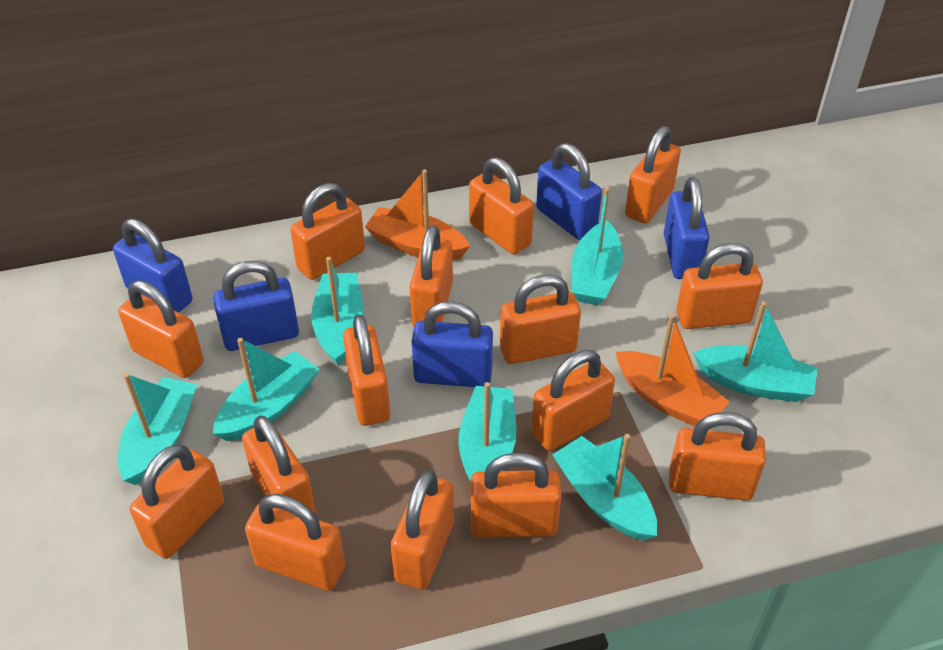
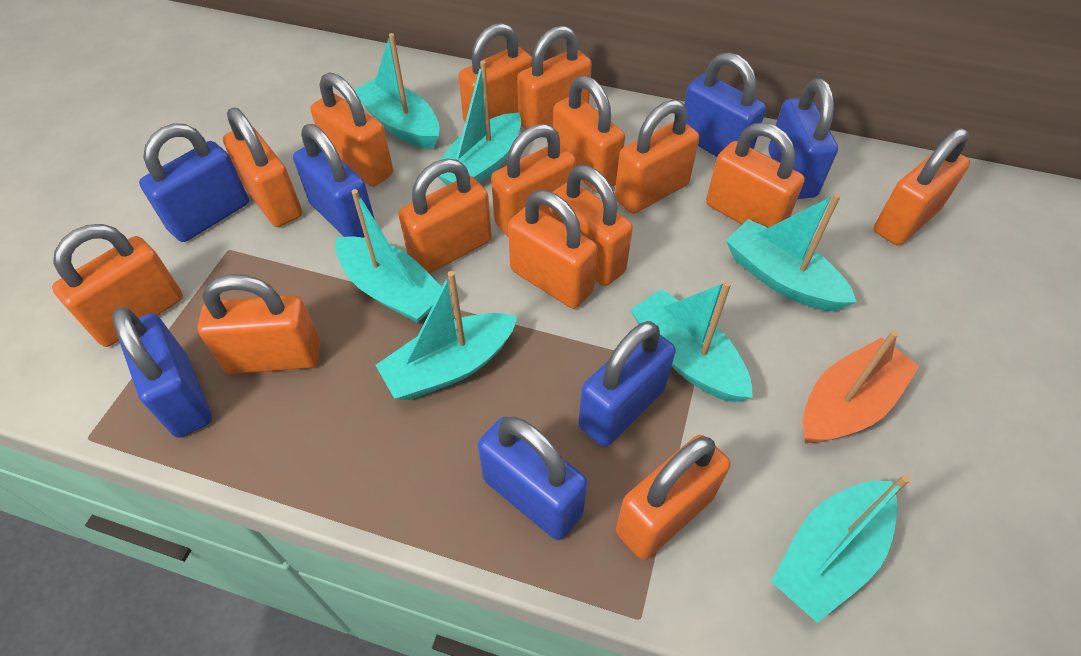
blue padlock: [113,219,193,313] [213,261,299,351] [412,301,493,387] [536,143,602,240] [664,177,710,279] = 5 -> [112,307,212,438] [139,123,249,242] [293,124,375,238] [478,417,587,540] [578,321,676,447] [684,52,766,157] [768,79,838,199] = 7
orange boat: [365,169,470,260] [616,314,730,427] = 2 -> [803,330,920,443] = 1

